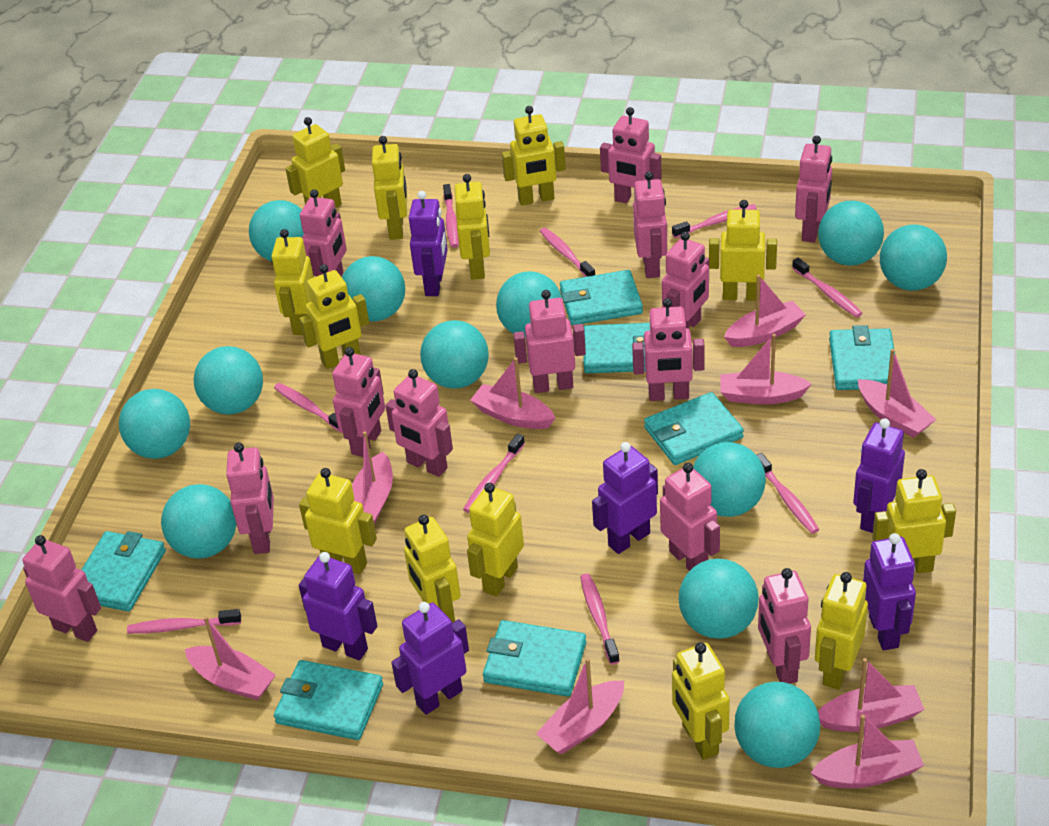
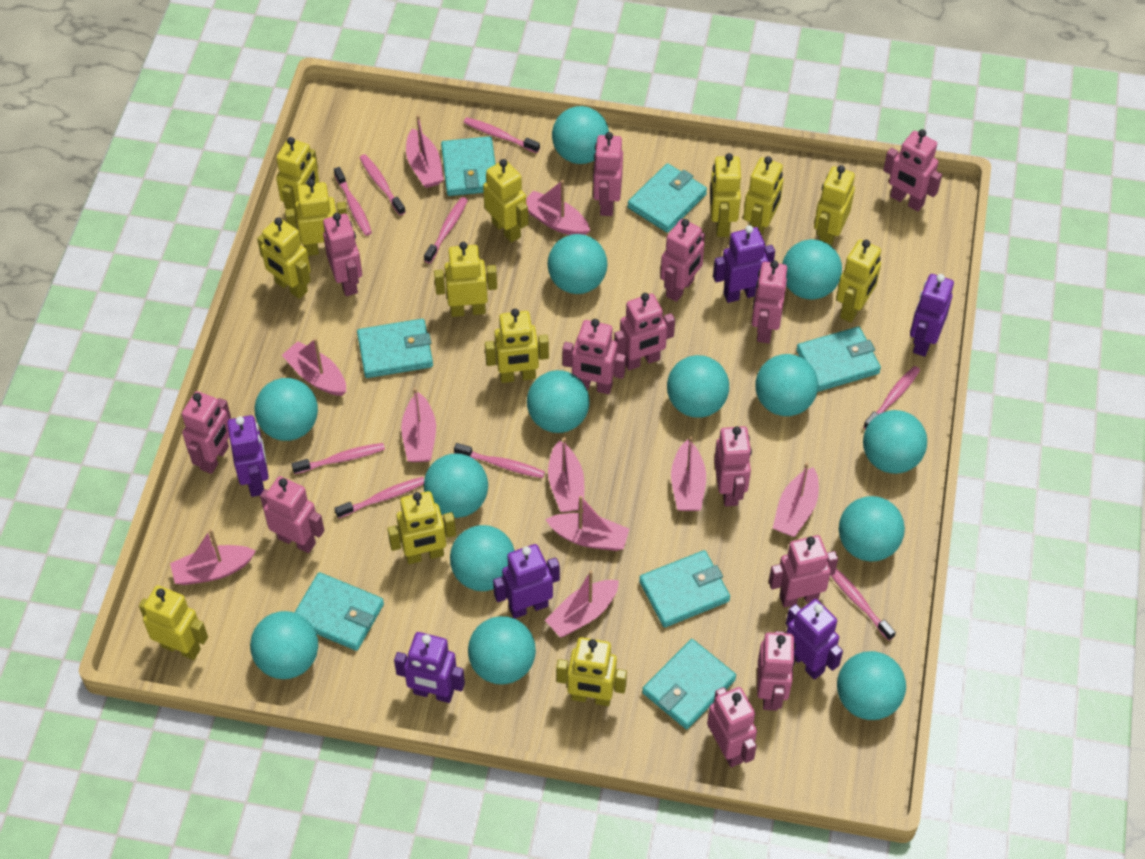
pink boat: [185,616,276,700] [352,431,393,524] [470,357,555,429] [536,658,624,754] [720,334,812,404] [724,275,806,347] [811,715,924,788] [818,658,925,732] [858,349,936,438] = 9 -> [170,529,256,585] [282,338,346,396] [401,388,436,462] [406,115,444,188] [526,180,590,235] [545,496,629,551] [545,570,619,638] [548,437,584,512] [671,437,706,511] [773,463,819,537] = 10
turquoise ball: [119,389,190,459] [161,484,237,558] [194,346,263,415] [249,200,304,261] [342,256,405,322] [420,320,489,389] [496,271,562,338] [678,559,759,639] [693,442,766,517] [734,682,820,768] [818,200,884,266] [880,224,947,291] = 12 -> [250,611,318,679] [254,378,318,441] [424,453,488,518] [450,525,515,591] [468,616,536,684] [527,370,590,433] [547,234,608,294] [552,106,609,164] [667,355,729,418] [756,354,818,416] [782,239,842,300] [837,651,906,720] [839,496,905,562] [863,410,927,474] = 14

